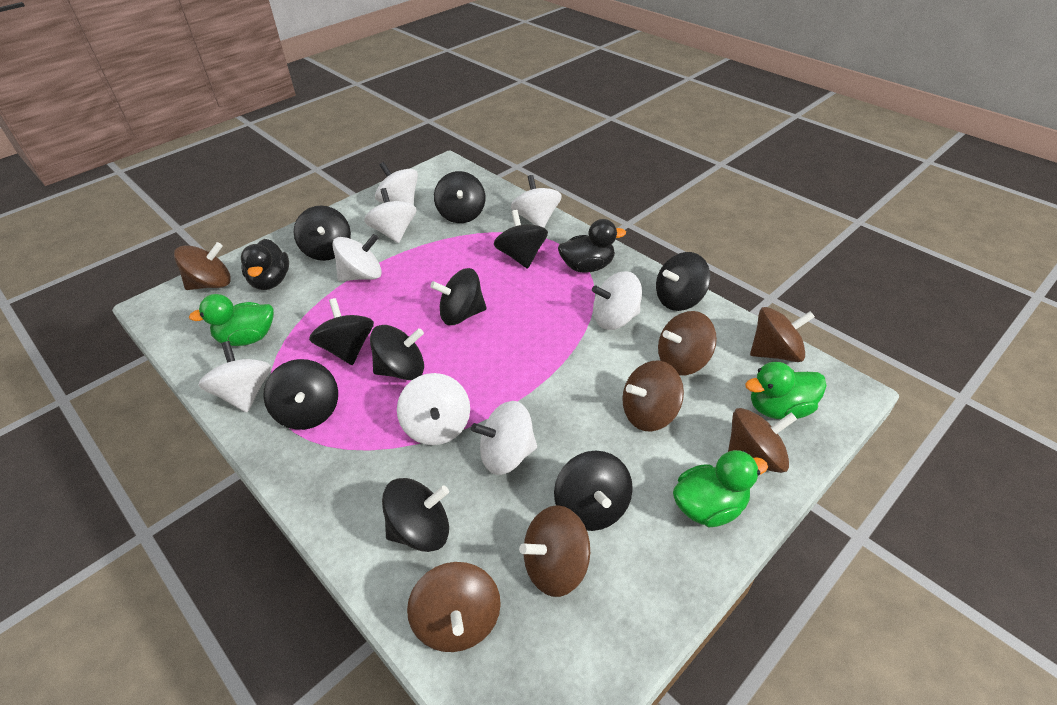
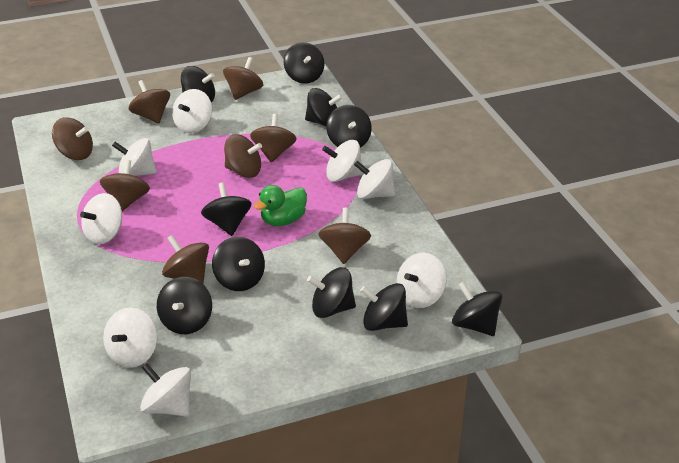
black duck: [241,239,289,290] [558,219,626,273] = 2 -> none = 0
brown spinning top: [174,242,231,290] [407,562,501,652] [519,505,590,597] [622,361,684,432] [658,311,717,376] [728,408,797,473] [750,307,815,362] = 7 -> [52,117,93,160] [100,160,150,211] [129,80,170,124] [162,235,209,284] [223,57,263,100] [224,134,262,178] [250,114,297,162] [318,208,371,264] = 8
green duck: [189,294,274,346] [673,450,768,527] [745,362,827,419] = 3 -> [254,185,307,226] = 1

